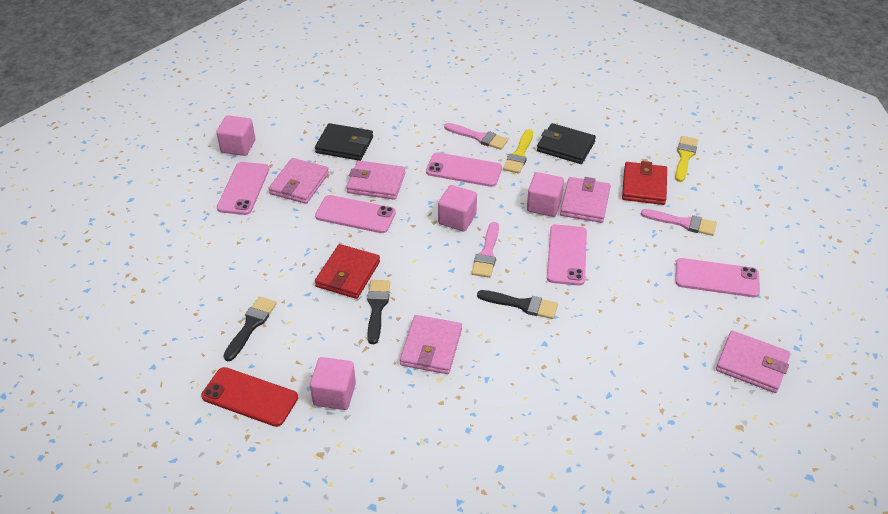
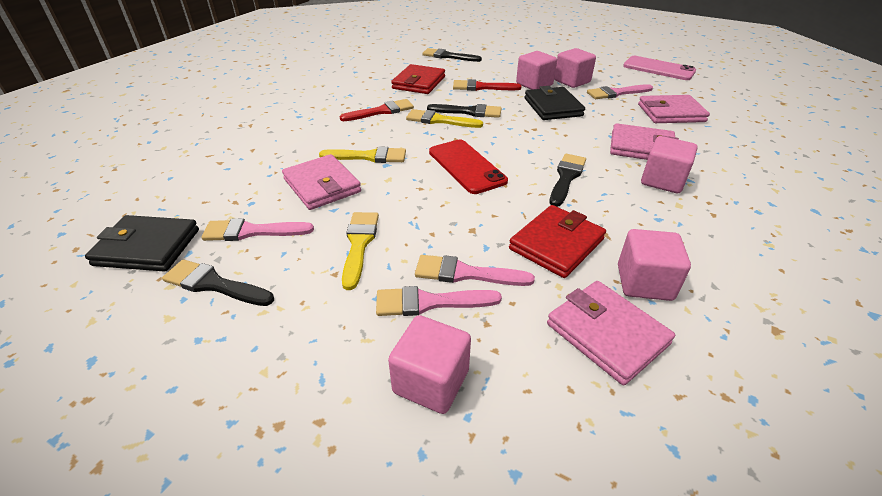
black brush: [223,296,277,361] [367,280,390,344] [477,290,558,319] = 3 -> [162,259,274,306] [422,48,482,62] [427,104,501,118] [550,154,586,207] = 4
pink brush: [444,123,508,150] [472,222,499,278] [641,209,717,236] = 3 -> [201,218,314,241] [376,286,502,316] [415,255,535,286] [587,84,653,99] = 4
pink cube: [216,115,255,156] [310,357,356,410] [438,185,477,231] [527,172,564,217] = 4 -> [388,315,471,414] [516,51,557,90] [554,48,596,88] [618,229,691,301] [641,136,698,193] = 5
pink phone: [217,162,269,215] [315,195,396,233] [426,152,502,187] [547,225,587,286] [675,258,760,297] = 5 -> [623,56,696,80] = 1
pink wallet: [269,158,329,204] [346,161,405,200] [400,315,462,374] [560,177,611,223] [716,331,790,393] = 5 -> [282,154,361,210] [547,281,675,385] [610,123,679,160] [638,95,710,123] = 4
red brush: none = 0 -> [340,99,414,121] [453,79,521,91] = 2
yellow brush: [503,129,533,174] [675,136,698,182] = 2 -> [319,147,406,163] [342,212,379,290] [406,109,483,128] = 3

